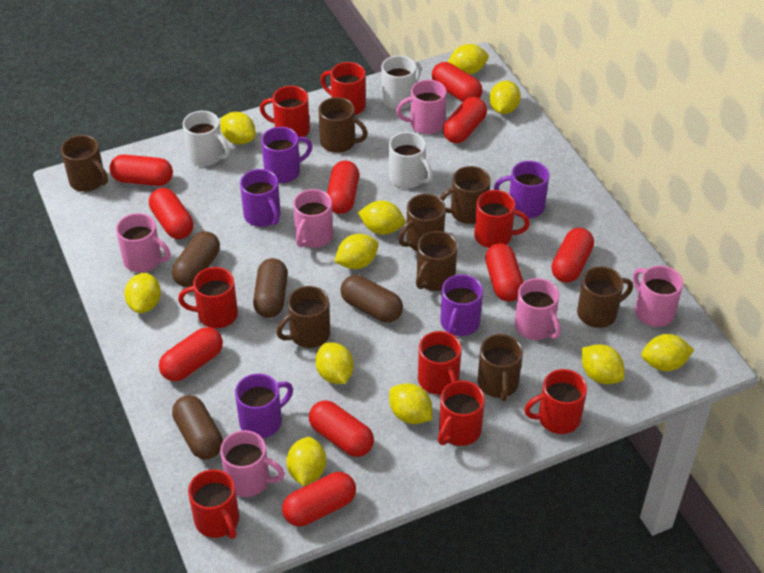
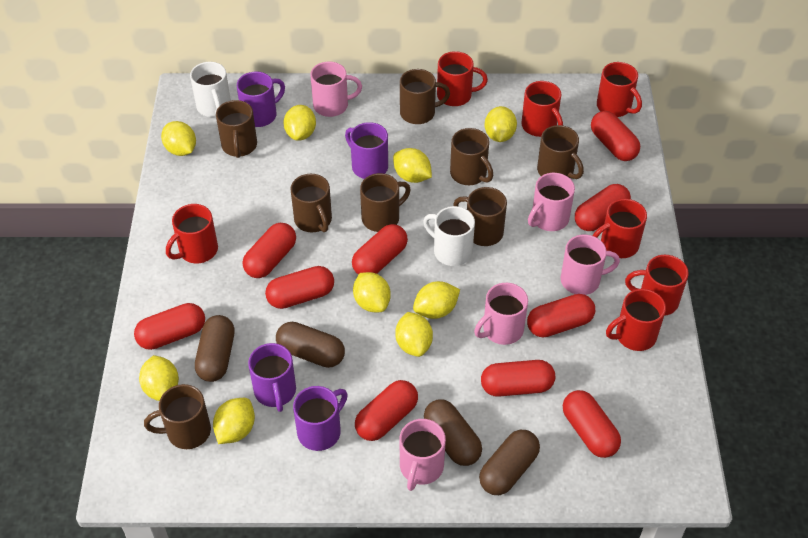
pink mug: [116,213,171,273] [220,430,285,497] [293,189,333,248] [396,80,447,134] [515,278,561,340] [633,266,683,327] = 6 -> [310,62,362,117] [399,419,446,491] [474,283,528,345] [528,173,575,231] [560,235,620,295] = 5
purple mug: [235,374,293,438] [240,169,281,227] [261,127,312,183] [440,274,483,336] [494,161,549,218] = 5 -> [237,71,285,127] [248,343,296,412] [293,386,348,451] [345,122,388,179] = 4
red mug: [178,267,238,328] [188,469,239,539] [260,86,310,137] [320,62,366,115] [418,331,462,395] [438,380,485,446] [474,190,530,248] [524,369,587,434] = 8 -> [166,204,218,263] [437,51,488,106] [521,81,563,137] [593,199,647,258] [597,62,642,117] [606,289,666,351] [625,255,689,316] = 7
white mug: [183,111,230,166] [382,56,421,109] [389,132,433,188] = 3 -> [190,62,231,117] [423,206,475,266] = 2
yellow lemon: [124,273,161,313] [220,112,255,145] [286,437,326,486] [315,342,354,384] [334,234,378,269] [358,201,405,235] [389,383,432,424] [447,44,489,74] [489,81,521,114] [582,344,625,384] [641,334,694,371] = 11 -> [139,355,179,401] [161,121,196,156] [213,398,255,444] [283,105,316,141] [353,272,391,312] [393,148,432,183] [395,312,433,357] [413,281,460,319] [485,106,517,142] = 9

